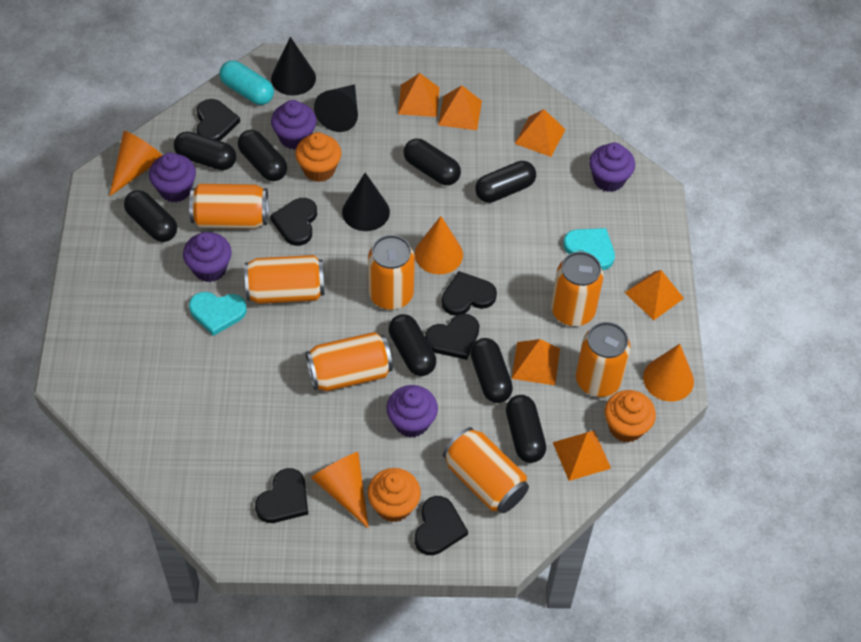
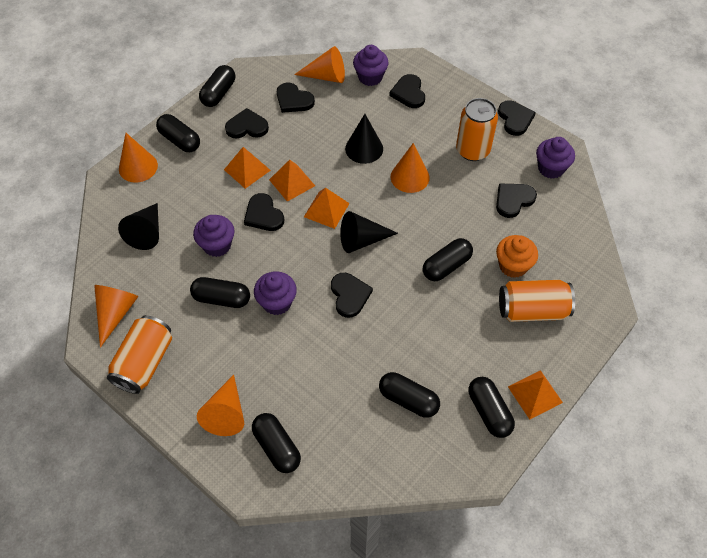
black capsule: [124,190,177,242] [174,131,236,170] [238,130,287,181] [389,314,436,376] [403,139,461,185] [470,338,513,403] [475,161,536,203] [506,395,546,463] = 8 -> [156,114,200,152] [190,277,250,308] [199,65,235,107] [252,413,301,473] [379,372,440,418] [423,238,473,281] [469,377,515,438] = 7
black heart: [196,99,240,141] [255,468,308,523] [270,198,317,246] [414,496,468,555] [425,314,480,360] [441,271,497,316] = 6 -> [225,108,269,139] [244,193,284,231] [277,83,315,113] [331,273,373,318] [389,74,425,108] [496,183,537,218] [498,100,536,136] = 7
orange can: [189,184,268,229] [244,255,325,304] [306,332,393,391] [368,235,415,310] [443,427,529,513] [551,252,604,326] [576,322,631,397] = 7 -> [107,315,172,394] [456,98,498,161] [499,280,575,322] = 3
orange cone: [109,131,163,197] [311,452,369,528] [415,216,463,274] [643,344,694,402] = 4 -> [94,285,139,348] [119,133,158,183] [197,375,244,436] [294,46,345,83] [391,143,429,193] = 5
orange cupcake: [295,132,341,182] [367,468,421,522] [605,390,656,443] = 3 -> [496,235,538,278] = 1
orange pyramid: [398,73,440,117] [438,85,482,130] [512,339,560,385] [514,109,566,157] [553,430,611,481] [625,270,684,320] = 6 -> [224,147,271,189] [269,160,315,202] [304,188,350,229] [508,370,563,420] = 4
purple cupcake: [149,153,196,203] [183,232,232,282] [271,100,317,150] [386,385,438,438] [589,142,635,192] = 5 -> [193,215,234,257] [254,271,297,315] [353,45,389,86] [536,137,575,179] = 4
turquoise capsule: [219,60,274,105] = 1 -> none = 0
turquoise heart: [189,292,247,336] [563,228,615,270] = 2 -> none = 0

